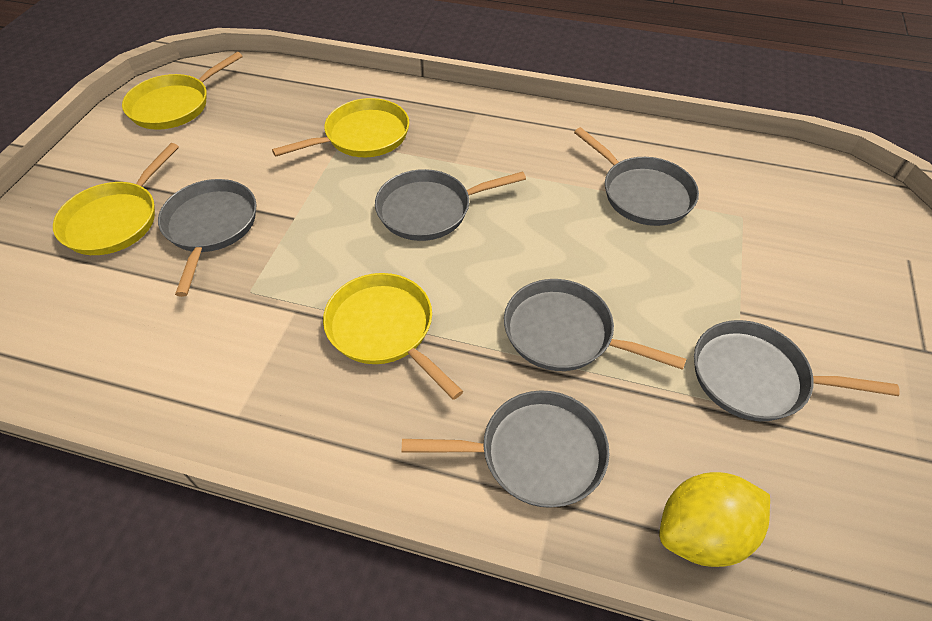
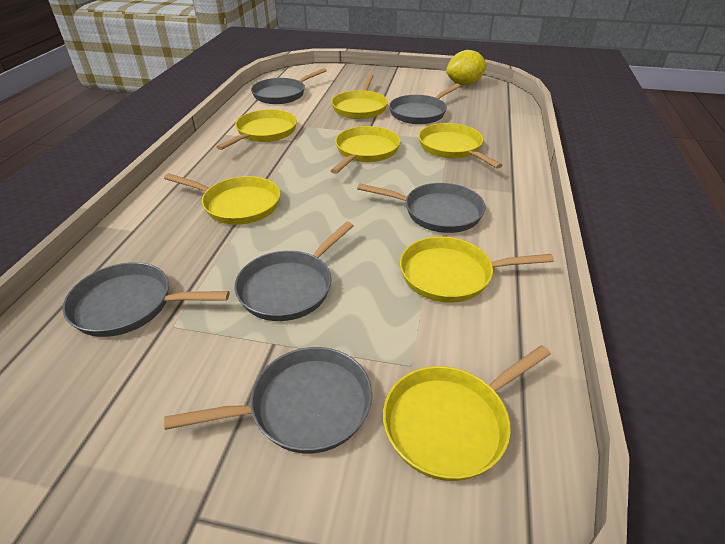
yellow pan: [53,143,179,255] [122,52,243,130] [272,98,409,157] [323,273,463,400] = 4 -> [164,173,280,225] [216,109,297,150] [331,74,388,119] [331,126,400,174] [383,345,551,481] [400,237,554,303] [418,123,503,169] = 7

